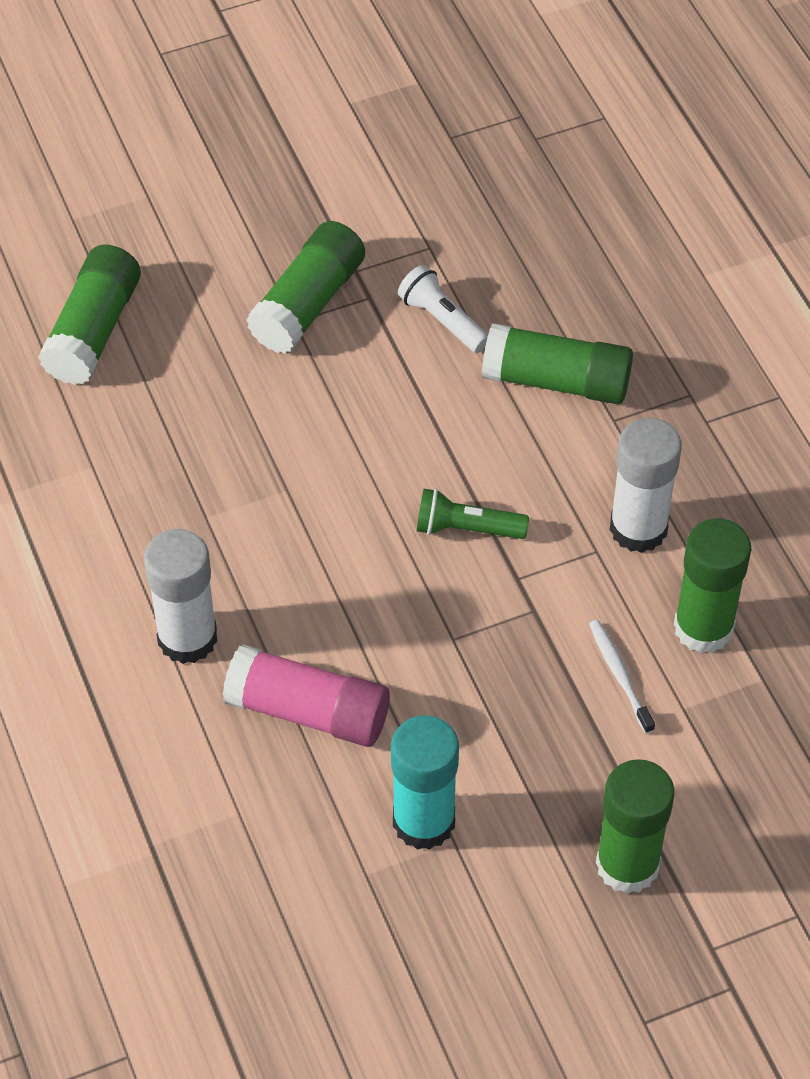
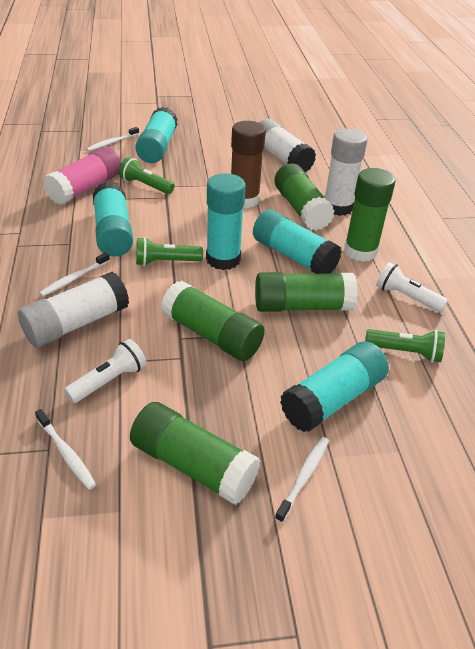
brown glue stick: none = 0 -> [231,121,266,208] = 1
green flashlight: [417,489,529,539] = 1 -> [119,157,175,194] [136,237,203,266] [365,329,445,363] = 3
turquoise glue stick: [391,715,459,850] = 1 -> [93,182,133,257] [135,107,178,163] [206,173,246,270] [253,209,342,274] [280,341,389,432] = 5
white flashlight: [398,265,488,353] = 1 -> [64,339,146,403] [376,262,448,312] = 2
white glue stick: [144,529,217,664] [610,418,682,553] = 2 -> [18,272,129,347] [259,119,316,173] [325,128,368,216] = 3
white toothbrush: [589,620,655,734] = 1 -> [35,409,96,490] [39,252,110,297] [86,127,139,151] [275,437,329,523] = 4

